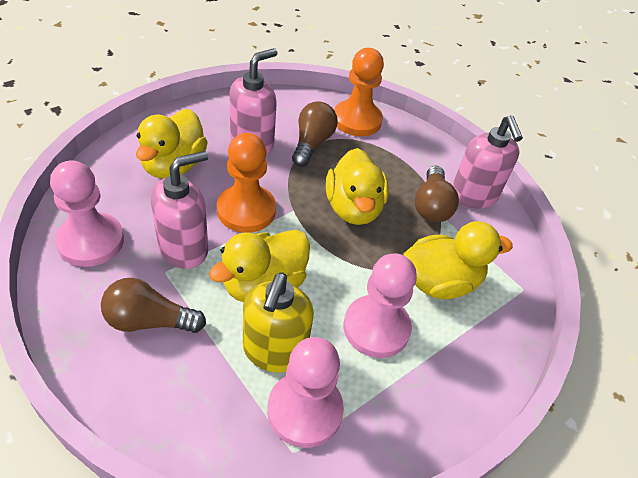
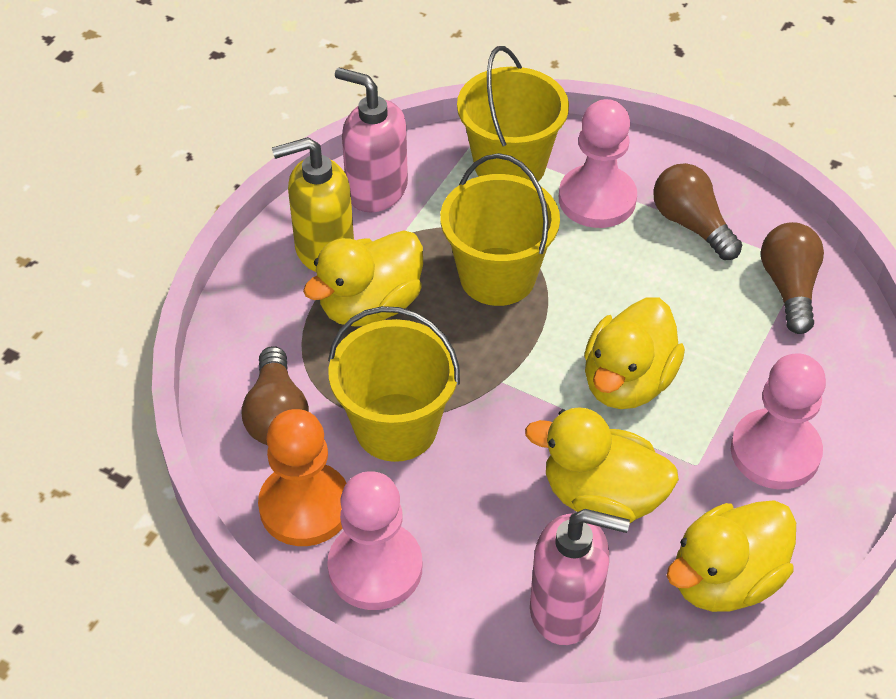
orange pawn: [217,133,276,233] [334,48,384,136] = 2 -> [258,409,346,546] = 1
pink soap dispenser: [151,151,208,269] [229,48,277,155] [452,115,523,209] = 3 -> [335,68,408,212] [530,509,630,645] = 2
yellow bucket: none = 0 -> [328,306,460,462] [440,153,560,306] [457,46,569,181] = 3

